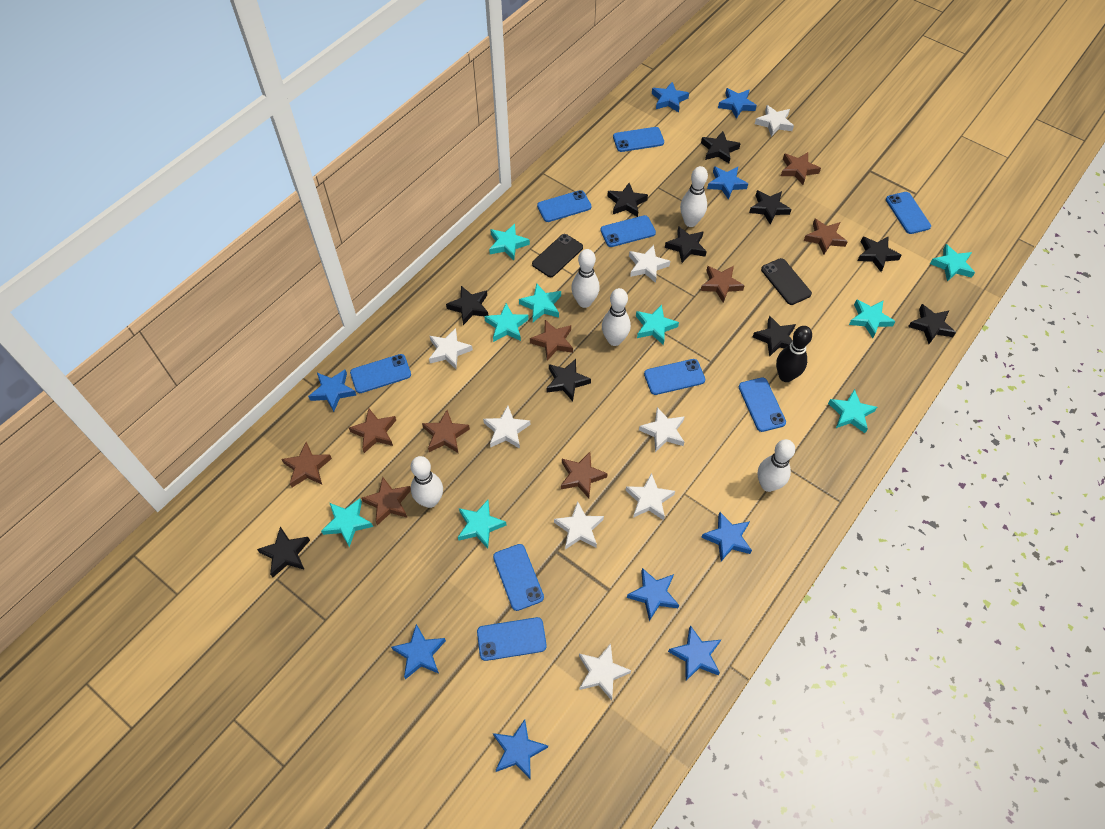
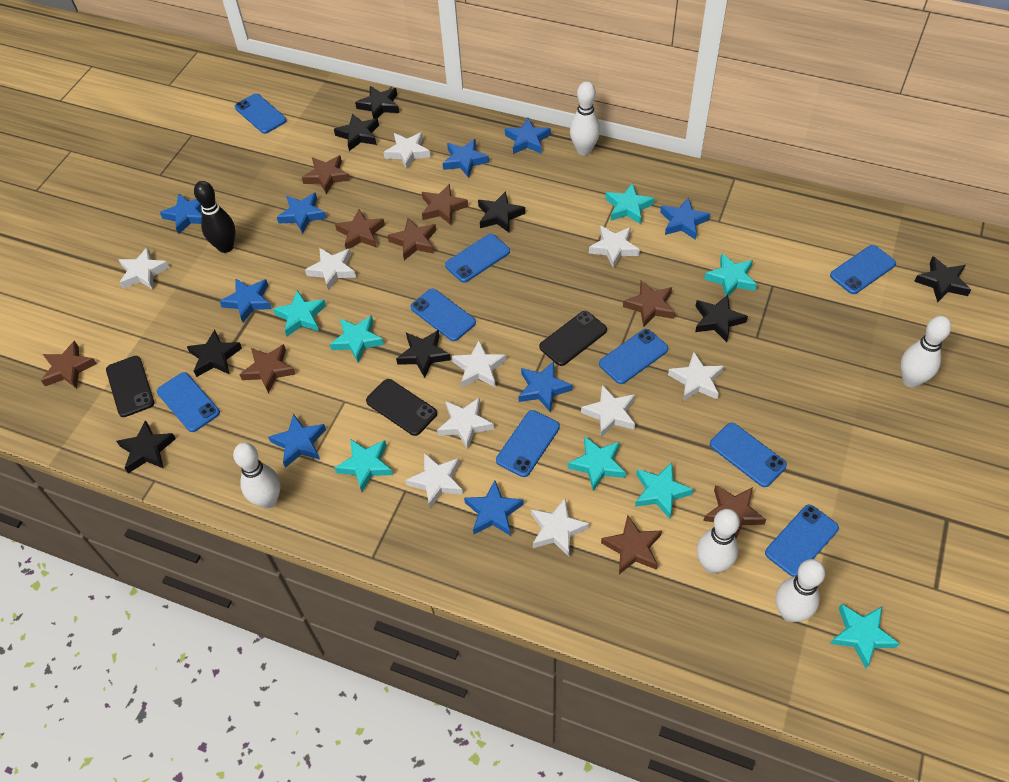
black phone: [532,234,583,277] [761,258,812,305] = 2 -> [106,356,154,417] [366,379,437,436] [539,311,607,366] = 3
black star: [257,527,310,577] [446,286,488,325] [546,359,591,401] [607,183,648,217] [665,226,707,263] [701,131,741,163] [749,190,792,225] [753,316,796,357] [857,236,901,272] [908,304,956,344] = 10 -> [116,420,176,473] [187,330,242,377] [334,113,379,151] [355,86,399,119] [396,330,451,378] [478,191,525,233] [695,295,748,342] [914,256,971,303] = 8
turquoise star: [321,498,373,547] [458,500,506,549] [484,303,529,342] [489,224,530,260] [519,283,561,322] [636,305,679,345] [828,389,877,433] [849,299,896,338] [930,244,975,282] = 9 -> [273,290,326,336] [330,315,384,362] [335,439,393,492] [568,436,626,491] [606,183,654,224] [635,462,694,519] [704,253,757,296] [830,604,900,669] = 8
white star: [429,328,473,369] [483,406,530,449] [554,501,604,549] [579,643,631,700] [625,473,675,520] [629,245,670,283] [639,407,685,452] [755,105,794,137] = 8 -> [119,247,170,290] [305,248,356,291] [383,132,431,170] [405,453,463,508] [437,397,494,450] [452,341,506,388] [531,498,589,557] [581,385,635,437] [589,226,640,268] [668,352,724,401] = 10

